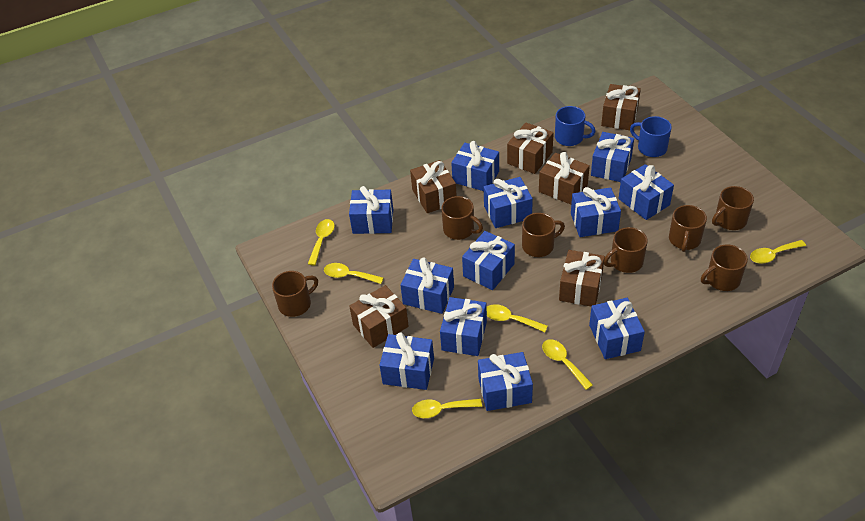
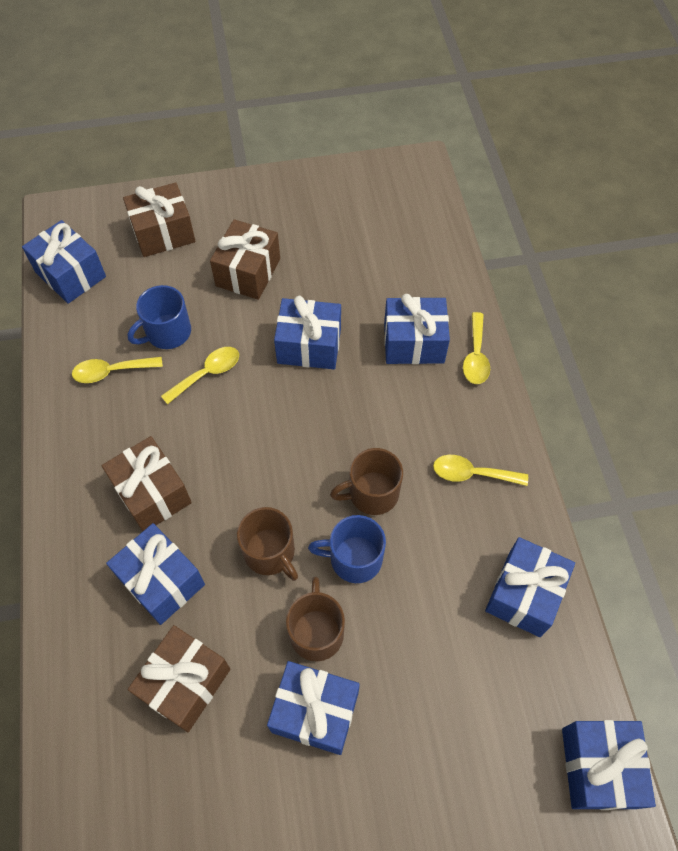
blue gift: [349,186,393,234] [379,332,434,390] [400,257,454,314] [440,297,487,356] [451,141,499,191] [462,231,515,290] [478,352,533,411] [484,177,533,228] [571,187,621,237] [589,298,645,359] [591,132,634,182] [618,164,674,220] = 12 -> [22,220,106,304] [106,523,205,625] [267,661,360,755] [274,296,341,369] [384,294,450,364] [485,537,575,637] [562,720,656,810] = 7
brown gift: [349,285,409,348] [410,160,457,213] [507,122,554,174] [539,152,590,205] [559,250,605,306] [601,84,641,130] = 6 -> [102,436,192,531] [123,182,196,257] [128,625,230,732] [210,219,280,300] = 4
brown mug: [272,271,318,317] [441,196,483,240] [522,213,565,257] [604,227,648,273] [669,205,707,252] [701,244,748,291] [712,186,754,230] = 7 -> [237,507,298,581] [286,577,345,662] [330,448,403,515] = 3
yellow spoon: [308,219,335,265] [324,263,384,284] [412,399,482,418] [487,304,548,332] [542,339,593,390] [750,240,806,264] = 6 -> [72,357,163,383] [161,347,239,405] [433,455,528,486] [463,312,490,384] = 4

